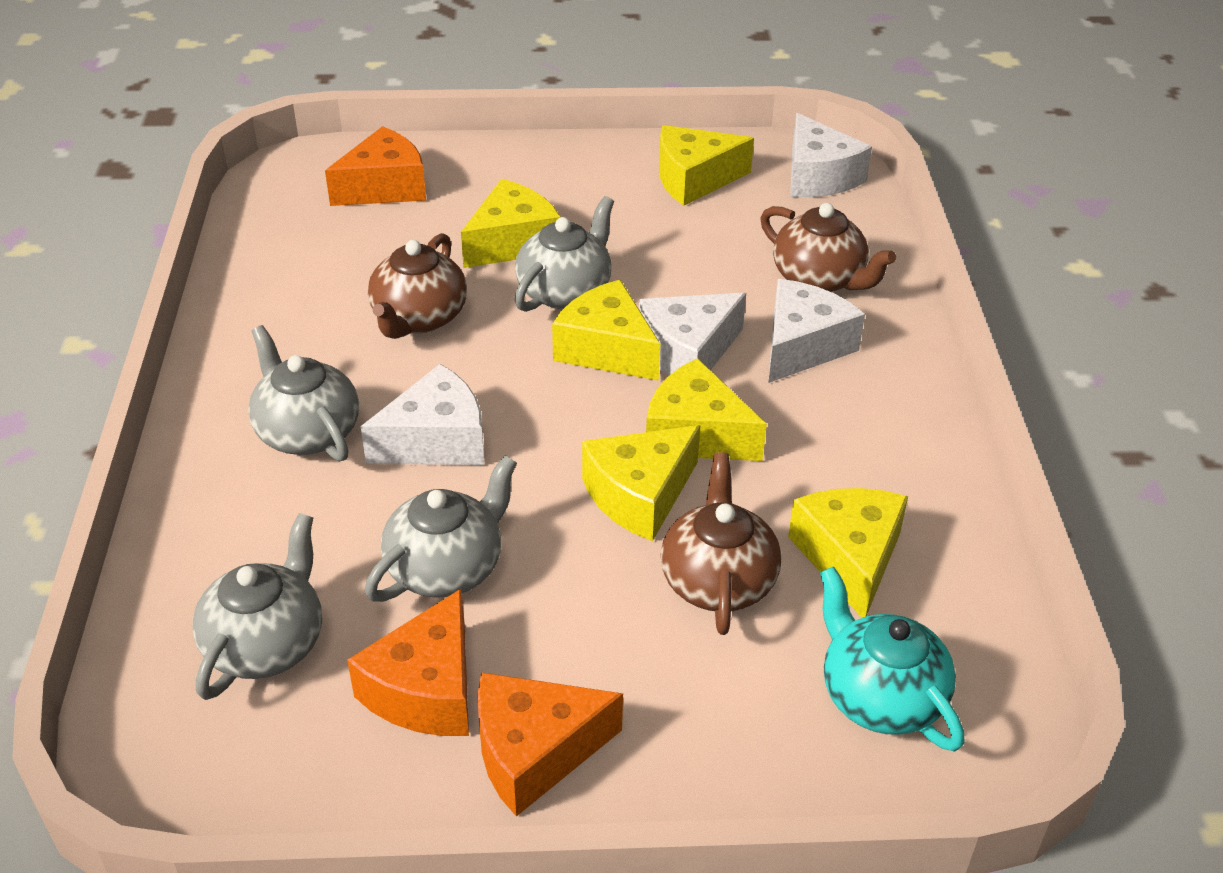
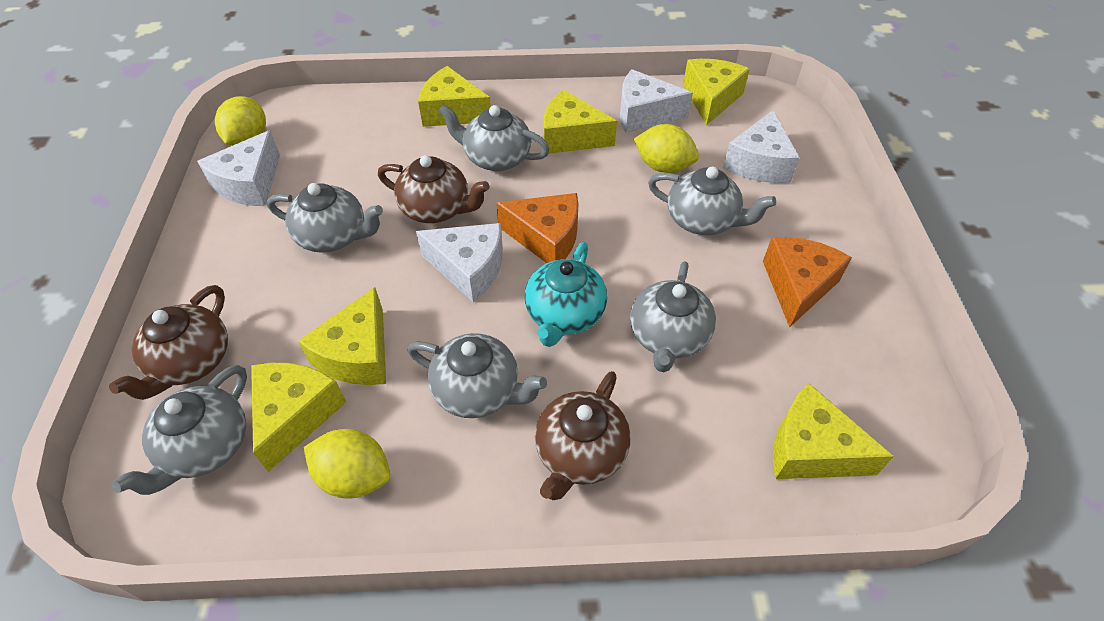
grey teapot: [193,513,322,700] [248,325,359,461] [365,455,517,602] [515,196,614,312] = 4 -> [111,365,247,495] [267,183,383,253] [408,333,547,418] [439,104,550,171] [630,261,716,372] [648,167,776,235] = 6
orange cheese: [325,126,426,206] [347,589,469,736] [477,672,623,817] = 3 -> [496,193,578,263] [763,237,852,328] = 2
yellow lemon: none = 0 -> [215,96,266,146] [304,429,390,498] [634,124,699,173] = 3

